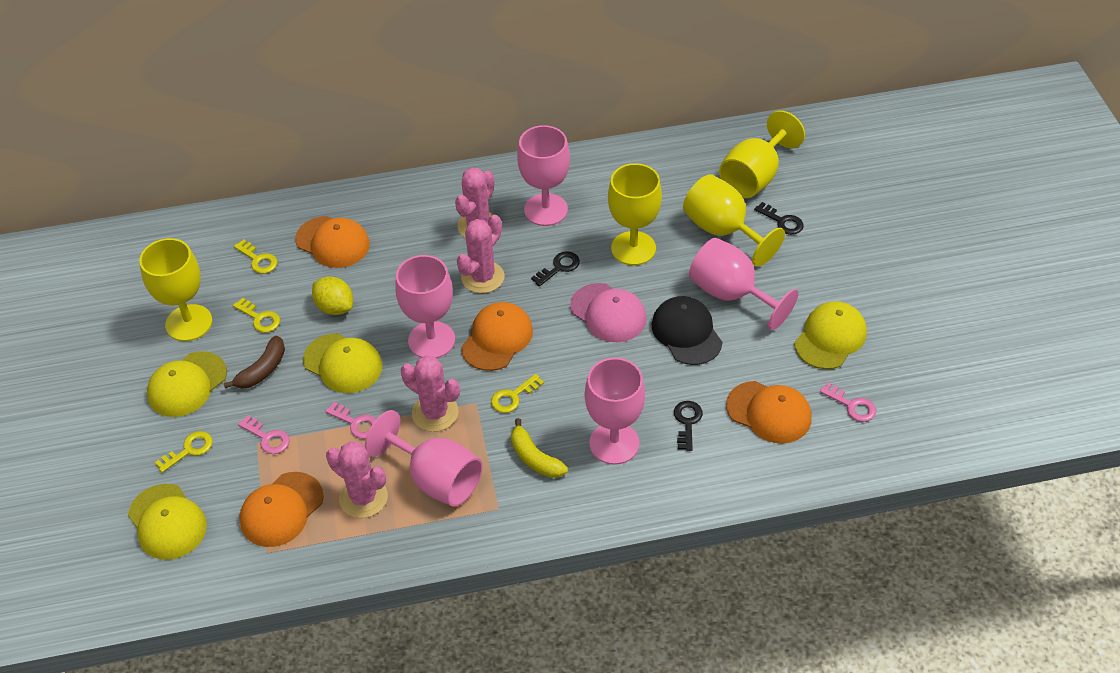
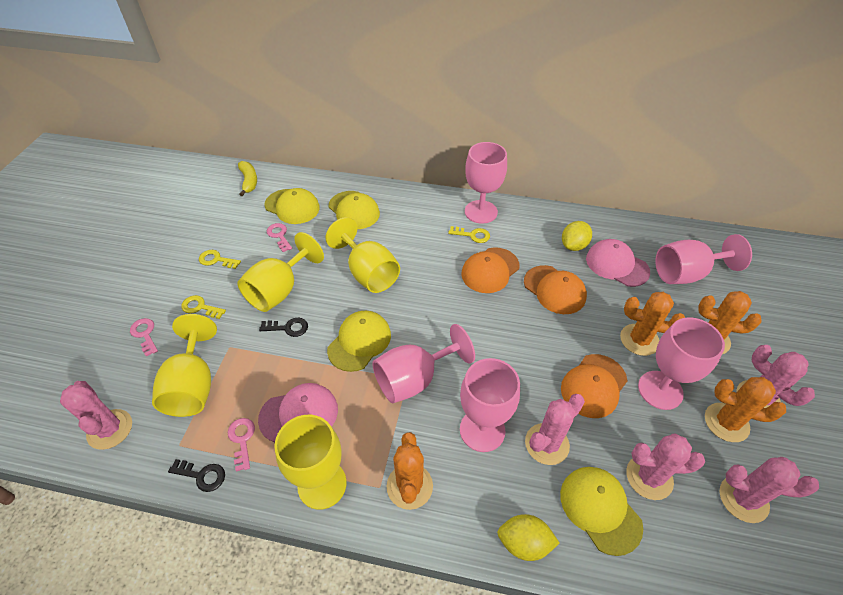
black cap: [652,296,722,365] = 1 -> none = 0
black key: [531,251,580,286] [674,401,703,451] [754,202,804,235] = 3 -> [168,459,225,492] [259,318,308,337] = 2
brown banana: [224,336,285,389] = 1 -> none = 0
orange cactus: none = 0 -> [387,432,433,510] [620,292,685,356] [698,291,762,354] [705,377,786,442] = 4
orange cap: [239,472,324,547] [295,216,370,268] [461,302,533,371] [726,381,812,444] = 4 -> [461,247,520,293] [524,265,587,314] [561,354,627,418] = 3
pink cactus: [326,441,388,518] [401,356,460,432] [455,168,494,238] [457,215,504,293] = 4 -> [60,381,132,450] [525,394,585,465] [626,433,705,500] [720,457,819,523] [736,345,815,408] = 5
pink cap: [570,283,647,342] = 1 -> [258,383,338,442] [586,239,650,287] = 2
yellow key: [155,431,213,473] [233,298,280,333] [234,239,278,274] [491,374,544,413] = 4 -> [181,295,226,319] [199,250,241,269] [448,226,490,243] = 3
yellow lemon: [312,277,353,315] = 1 -> [497,514,560,561] [562,221,592,251] = 2

